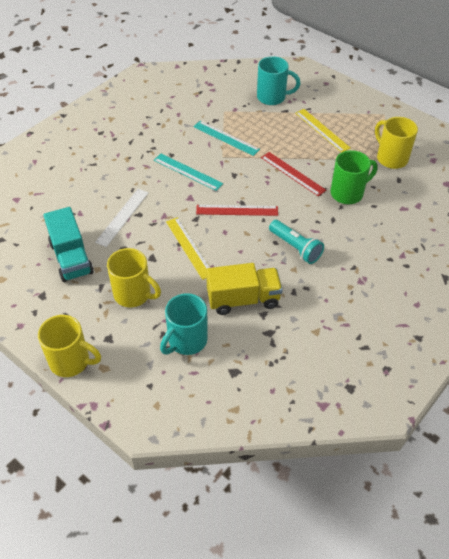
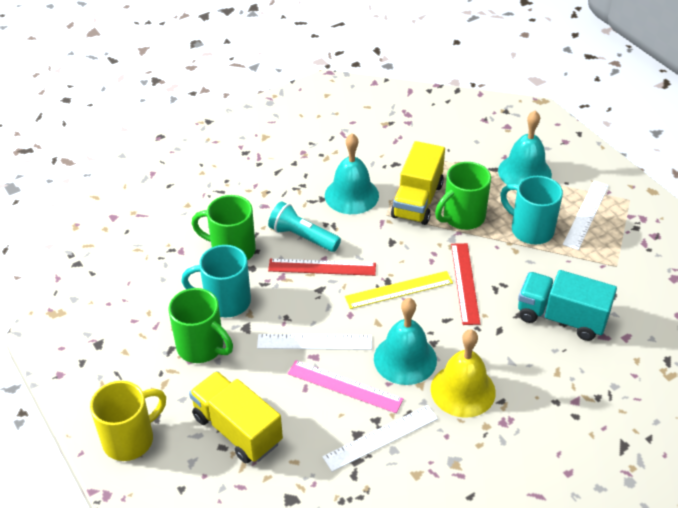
green mug: [331,150,378,204] = 1 -> [168,288,233,363] [191,195,256,260] [435,162,491,230] = 3
pink ruler: none = 0 -> [288,360,403,413] = 1
turquoise bell: none = 0 -> [325,133,379,214] [374,298,437,385] [498,111,552,185] = 3
turquoise ruler: [154,154,223,191] [193,121,260,156] = 2 -> none = 0
white ruler: [95,189,149,247] = 1 -> [257,334,372,350] [322,405,438,472] [563,181,609,250] = 3
yellow bell: none = 0 -> [431,329,496,418] = 1
yellow mug: [38,315,101,377] [107,248,161,307] [375,117,418,169] = 3 -> [90,381,166,461] = 1
yellow ruler: [166,217,210,280] [296,109,351,153] = 2 -> [345,271,453,309] = 1
yellow truck: [206,263,283,315] = 1 -> [189,371,283,463] [391,141,445,225] = 2

